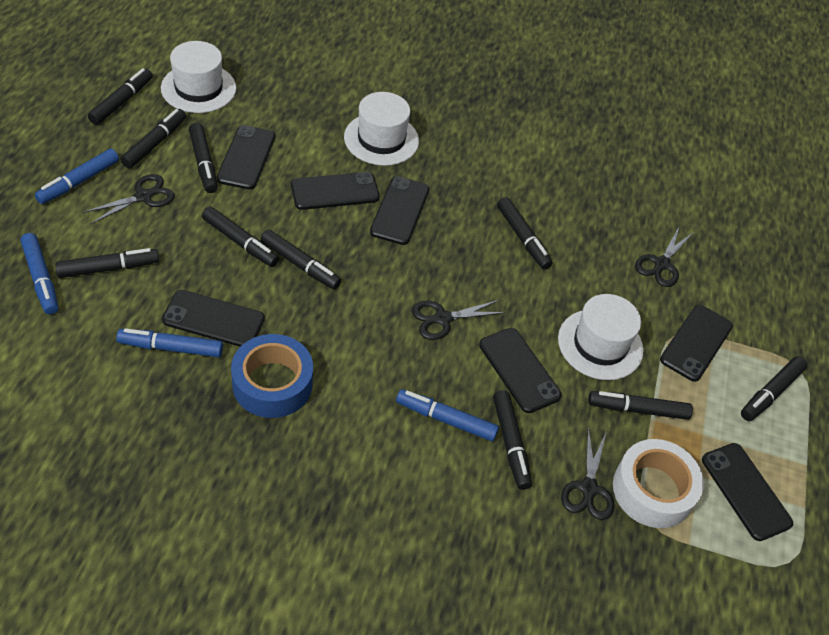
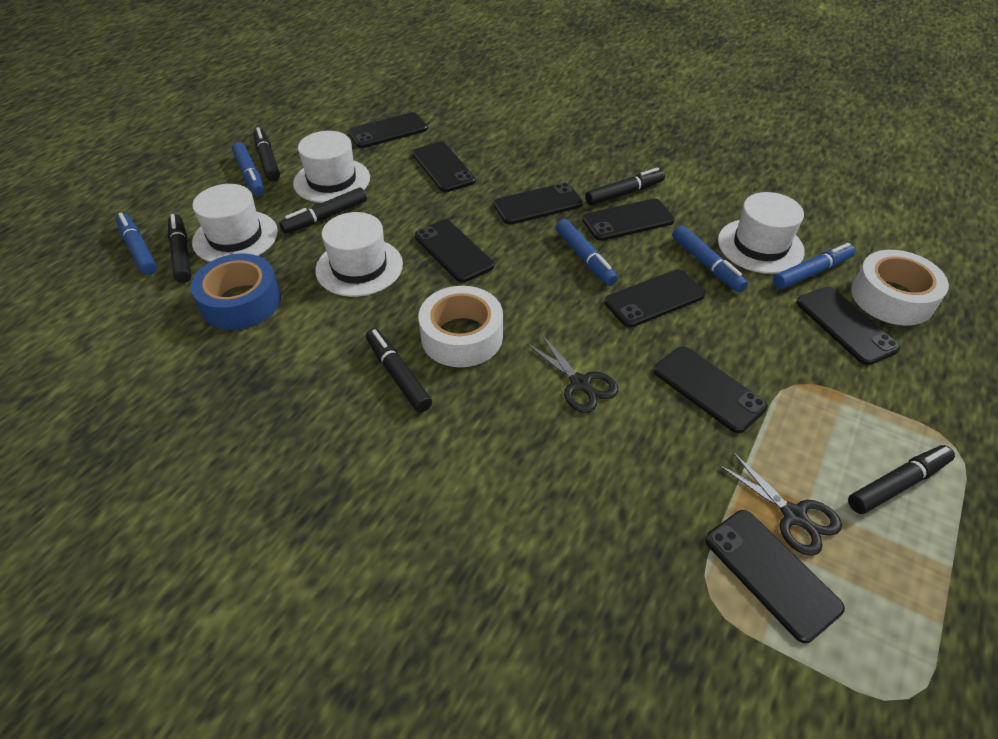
black marker: [55,248,159,278] [88,68,153,125] [121,109,186,168] [189,123,218,193] [202,207,279,267] [260,229,341,290] [493,390,532,490] [497,197,553,270] [588,391,693,420] [741,356,807,421] = 10 -> [168,214,192,283] [254,127,280,181] [279,187,367,234] [366,328,432,412] [585,167,665,205] [848,445,955,514] = 6
black phone: [162,290,265,347] [217,125,275,189] [291,172,379,210] [370,176,429,245] [479,328,562,413] [660,305,733,382] [702,443,793,541] = 7 -> [348,112,428,148] [412,142,476,192] [414,220,494,283] [494,183,583,225] [582,198,675,241] [604,269,705,328] [654,346,768,433] [705,510,845,643] [796,286,900,365] = 9
black scissors: [83,174,175,224] [412,300,506,340] [561,428,614,520] [635,225,694,287] = 4 -> [526,334,618,413] [718,451,842,556] = 2
blue marker: [21,233,58,315] [35,149,119,204] [116,328,223,357] [396,389,499,441] = 4 -> [116,213,157,275] [232,142,264,196] [556,219,618,286] [672,225,748,292] [773,243,855,289] = 5
white hat: [161,41,236,113] [344,92,419,166] [558,294,643,380] = 3 -> [192,184,278,262] [293,131,370,203] [315,212,403,297] [718,192,805,274] = 4
white tape: [613,439,704,528] = 1 -> [419,286,503,367] [851,250,949,326] = 2

